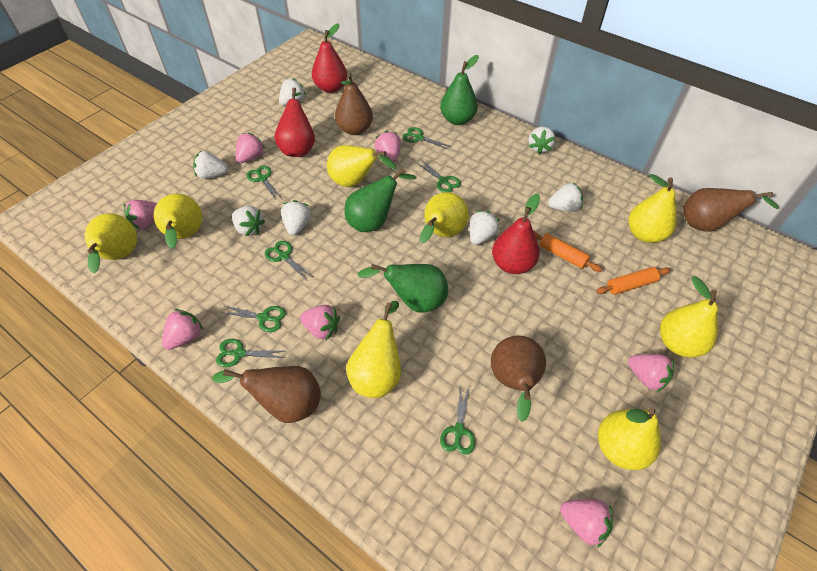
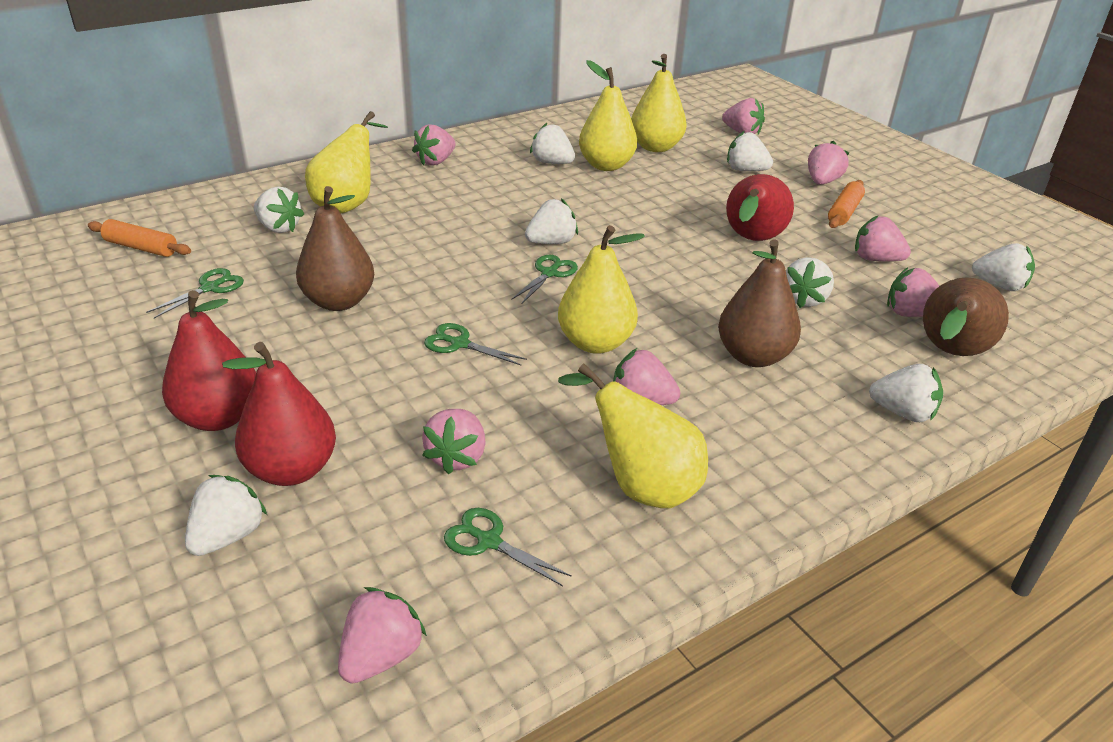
brown pear: [212,366,321,423] [335,73,373,135] [491,336,546,422] [683,188,779,232] = 4 -> [296,186,374,311] [718,239,801,367] [923,277,1009,356] = 3
green pear: [345,168,416,232] [357,264,448,313] [440,55,479,125] = 3 -> none = 0
green scissors: [216,339,285,367] [220,306,286,332] [247,165,282,200] [265,241,313,279] [402,127,451,150] [417,161,461,192] [440,386,476,455] = 7 -> [146,268,244,318] [424,323,527,365] [444,508,572,586] [511,255,578,304] = 4
pink strawberry: [124,200,157,229] [162,309,203,350] [236,132,265,163] [300,305,340,340] [375,131,401,162] [560,499,613,548] [628,354,674,392] = 7 -> [338,587,427,684] [412,124,456,166] [422,409,485,474] [613,348,680,405] [722,98,765,134] [808,141,849,185] [855,215,911,261] [887,268,939,317] = 8
white strawberry: [193,151,228,179] [232,206,265,236] [279,78,306,106] [281,200,311,236] [470,211,500,245] [528,127,556,154] [548,182,583,212] = 7 -> [185,475,267,556] [254,186,304,233] [525,198,578,244] [530,123,575,164] [727,131,773,171] [786,257,834,308] [869,364,943,422] [972,243,1035,291] = 8
yellow pear: [85,213,137,273] [154,194,203,249] [327,145,397,187] [346,301,401,398] [420,192,469,243] [598,407,661,470] [629,174,677,243] [660,276,718,357] = 8 -> [305,111,388,213] [558,225,645,354] [558,364,708,508] [579,60,637,171] [631,54,687,152] = 5

